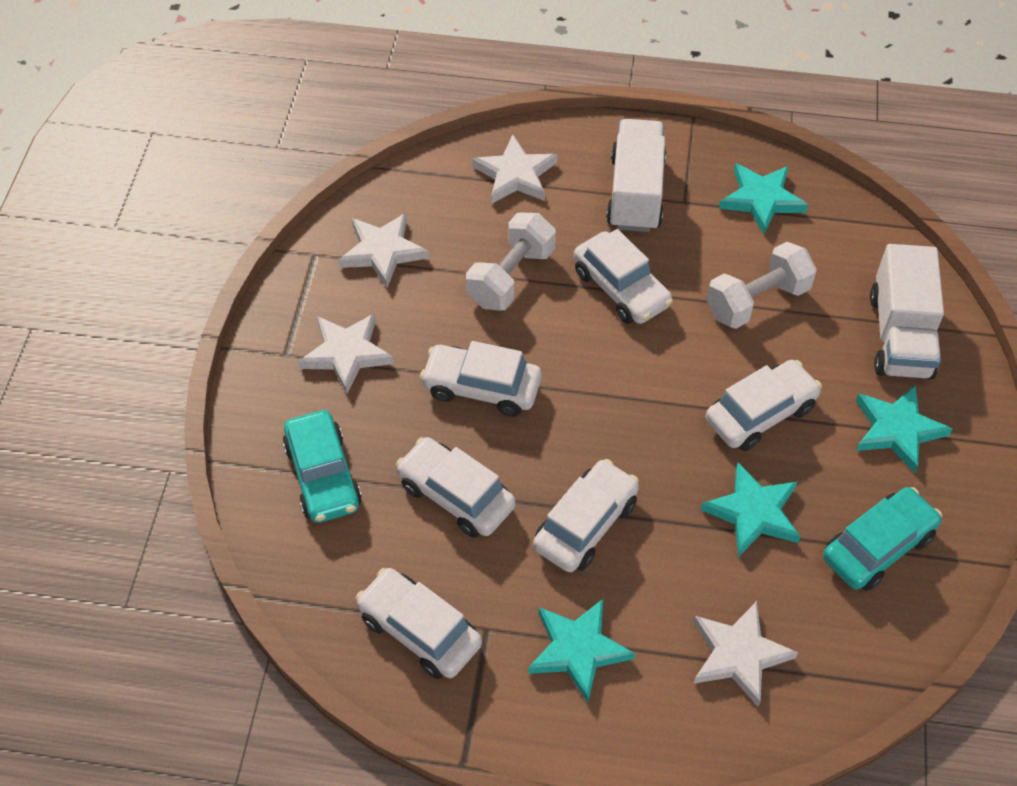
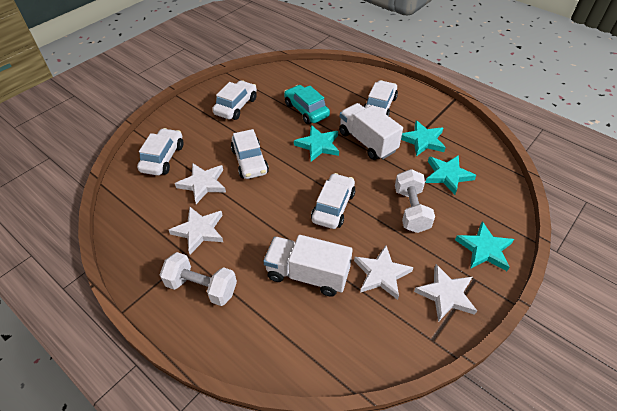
turquoise car: [282,410,362,523] [823,487,942,591] = 2 -> [284,85,330,124] = 1
white car: [356,568,482,679] [396,437,516,538] [420,341,542,417] [533,459,639,572] [574,229,673,324] [706,360,822,451] = 6 -> [137,128,183,176] [212,80,257,120] [231,129,269,179] [311,173,355,229] [363,80,398,116] = 5

